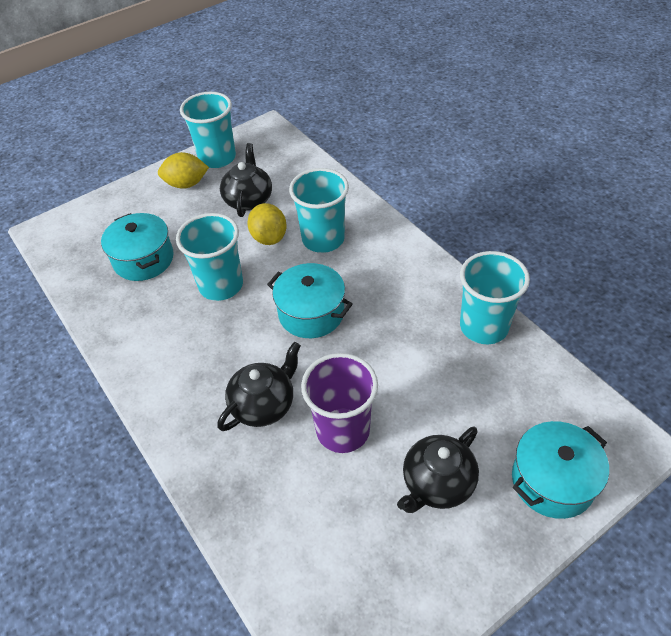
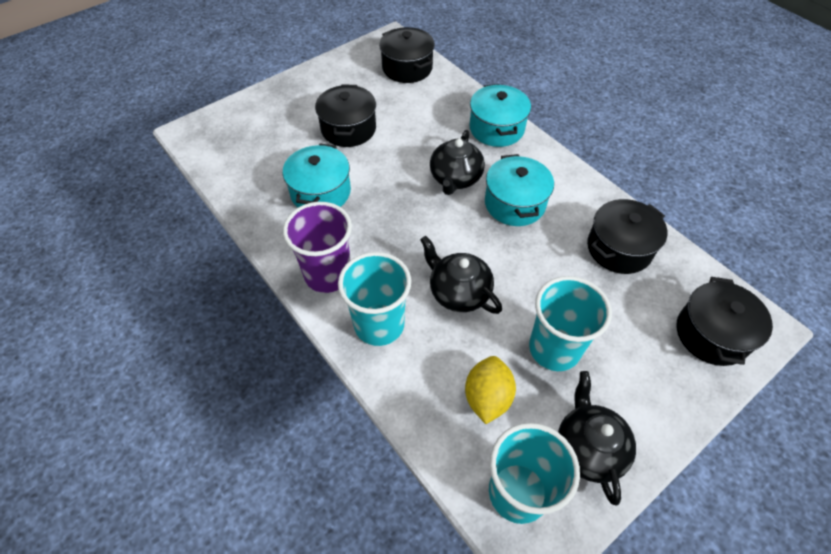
black pot: none = 0 -> [315,85,376,147] [379,27,435,83] [587,199,667,274] [677,277,773,366] = 4
turquoise cup: [176,213,243,301] [180,92,236,168] [289,168,349,253] [460,251,530,344] = 4 -> [338,252,411,346] [489,423,580,524] [529,276,612,371] = 3
yellow lemon: [158,152,209,189] [247,203,287,245] = 2 -> [465,356,516,424] = 1

